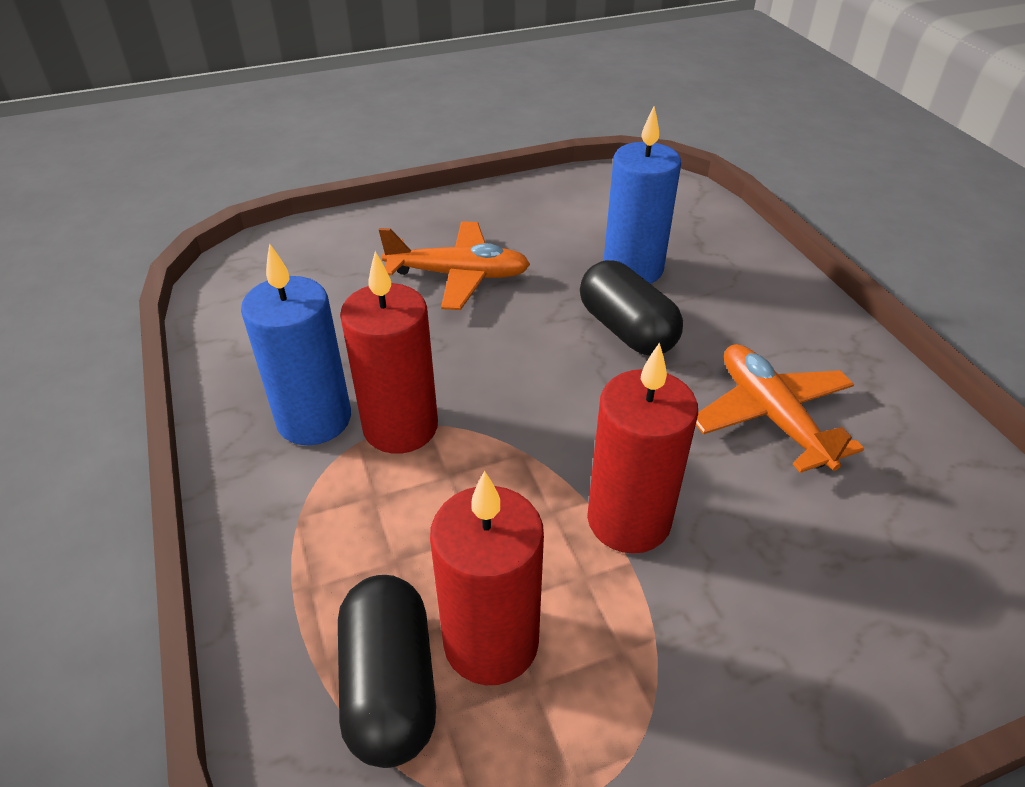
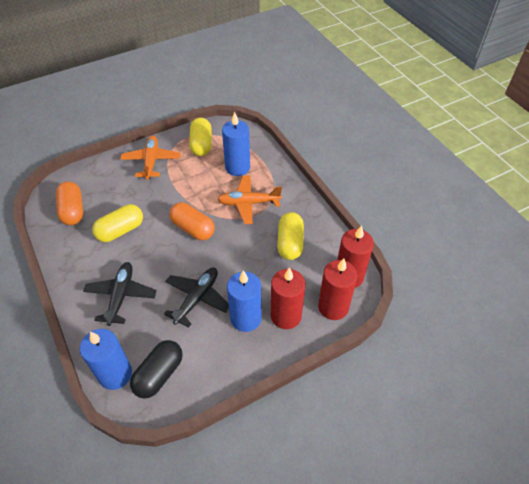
black capsule: [338,575,436,768] [580,260,683,356] = 2 -> [130,340,183,399] = 1
black plane: none = 0 -> [83,262,157,326] [164,268,229,328] = 2
blue candle: [241,243,351,445] [604,106,681,284] = 2 -> [80,329,132,390] [222,112,250,176] [227,271,262,332] = 3
orange capsule: none = 0 -> [56,182,83,225] [169,202,215,240] = 2
yellow capsule: none = 0 -> [92,204,143,242] [189,118,212,156] [277,212,304,260] = 3

